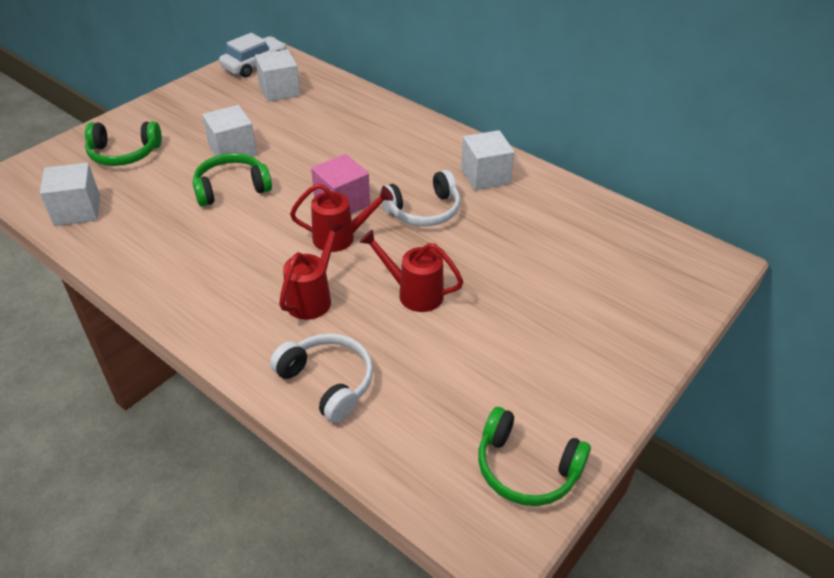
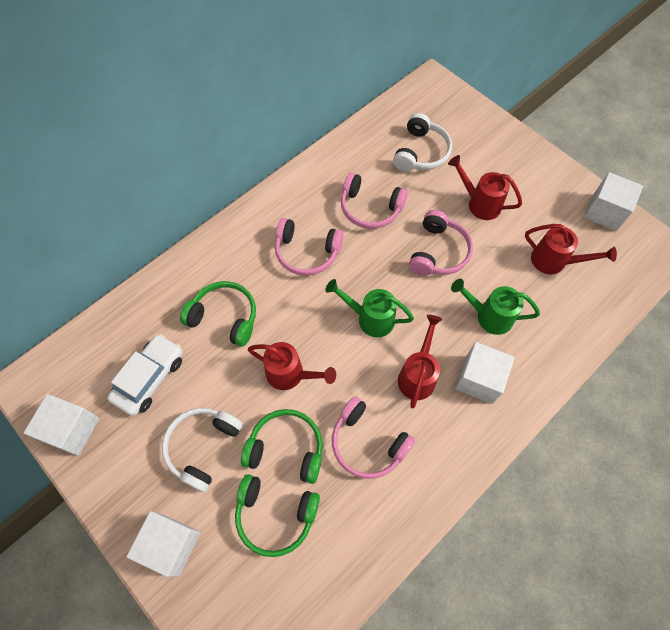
green watering can: none = 0 -> [325,279,414,337] [451,279,540,335] = 2
pink cube: [311,154,370,214] = 1 -> none = 0
pink headphones: none = 0 -> [275,218,343,276] [332,397,415,479] [341,173,408,229] [409,210,473,275] = 4
red watering can: [279,220,344,320] [290,184,394,252] [359,229,463,312] = 3 -> [248,342,336,390] [398,315,442,408] [448,155,522,220] [525,224,617,274] = 4

